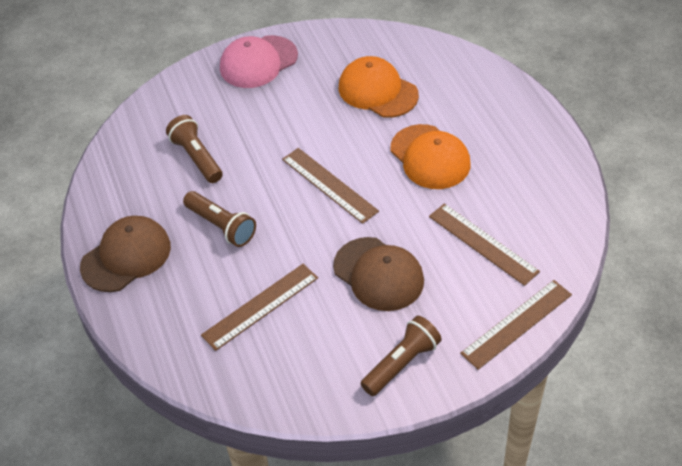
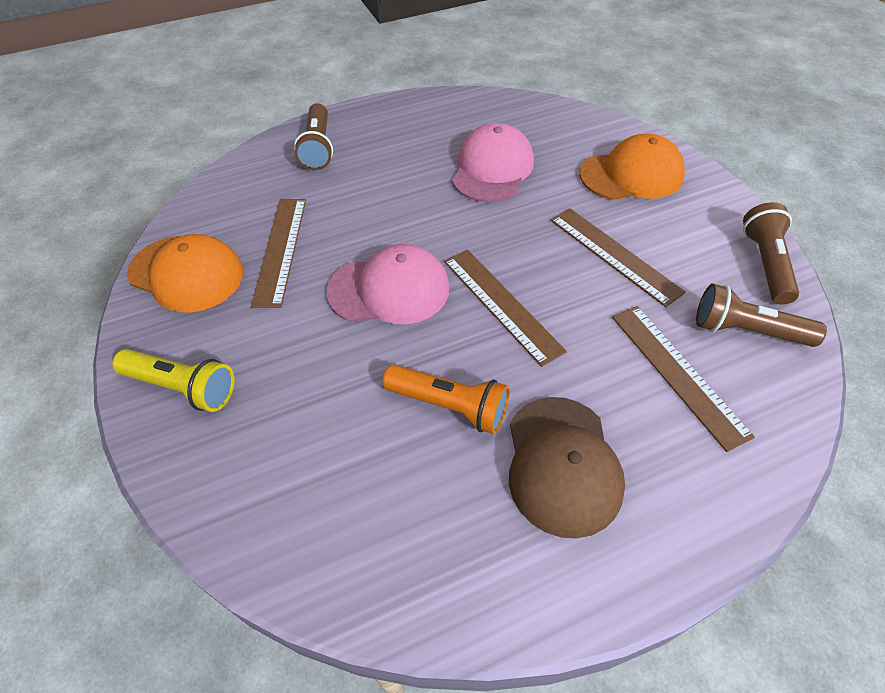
brown cap: [80,216,171,292] [333,237,424,311] = 2 -> [509,397,625,538] = 1
orange flashlight: none = 0 -> [383,364,510,434] = 1
pink cap: [220,35,298,88] = 1 -> [326,244,449,324] [452,123,534,203] = 2
yellow flashlight: none = 0 -> [112,349,235,412] = 1

